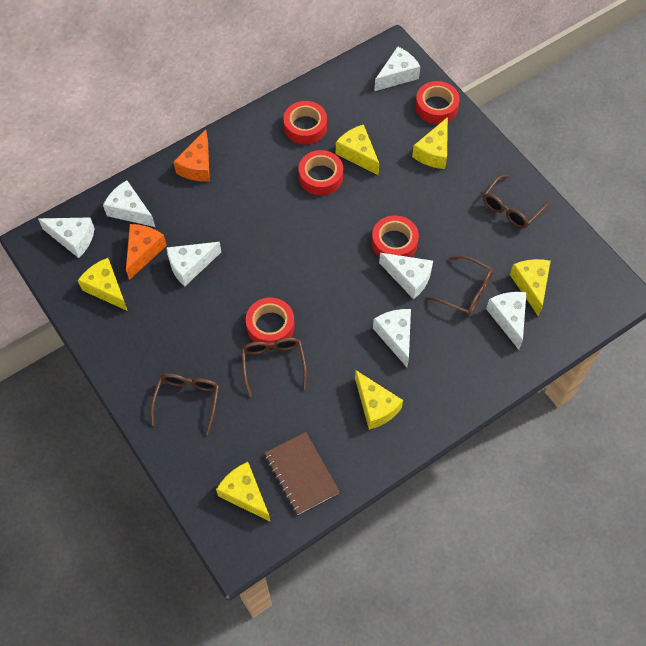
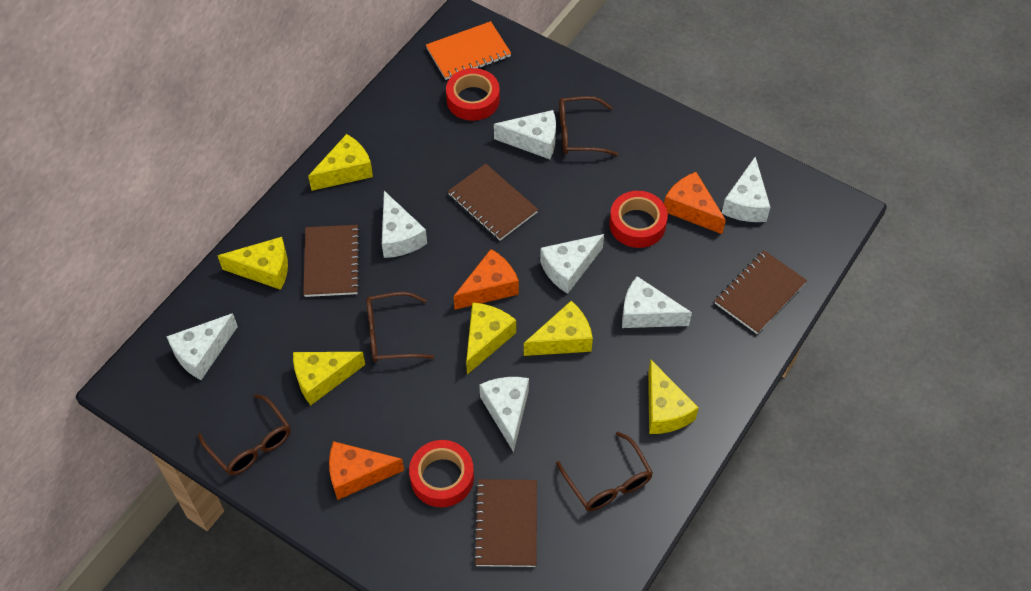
brown notebook: [265,432,340,515] = 1 -> [303,225,360,297] [448,163,538,241] [473,479,537,567] [715,251,807,334] = 4
orange cheese: [126,224,167,280] [174,129,210,182] = 2 -> [329,441,404,500] [454,249,519,310] [664,172,726,234] = 3
orange notebook: none = 0 -> [426,21,511,80] = 1
red tape: [246,298,295,348] [283,101,327,145] [298,150,343,195] [372,215,419,258] [415,81,460,124] = 5 -> [409,440,474,507] [446,68,500,121] [609,191,668,248] = 3

